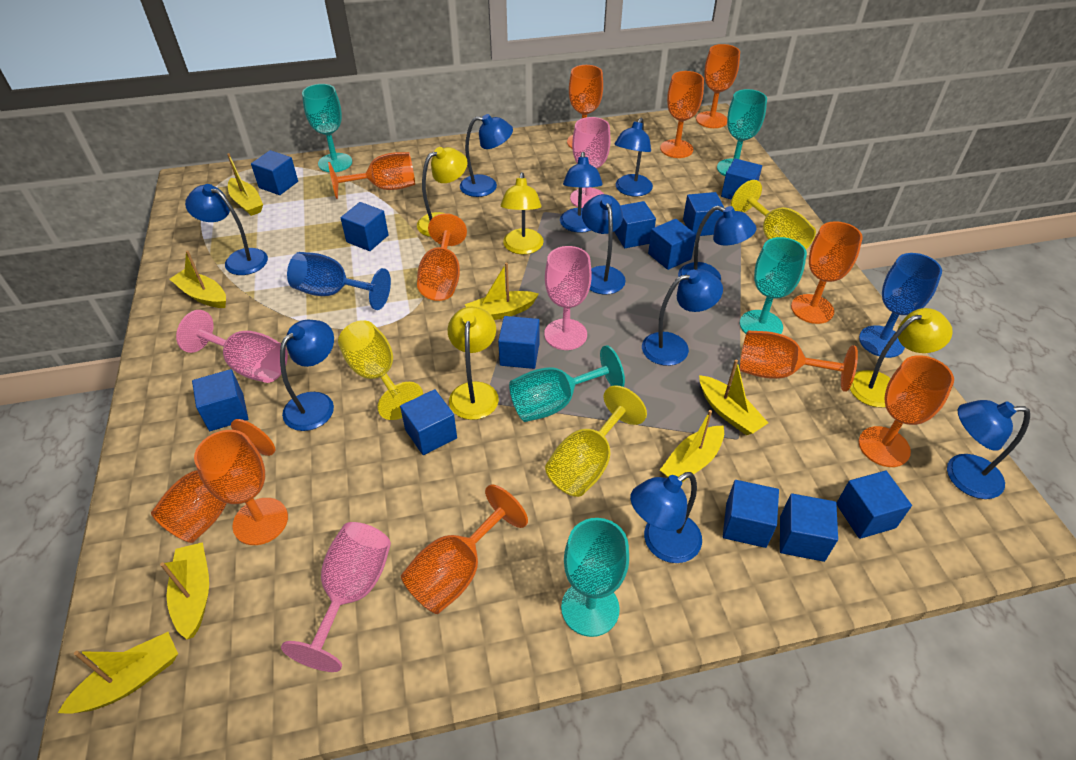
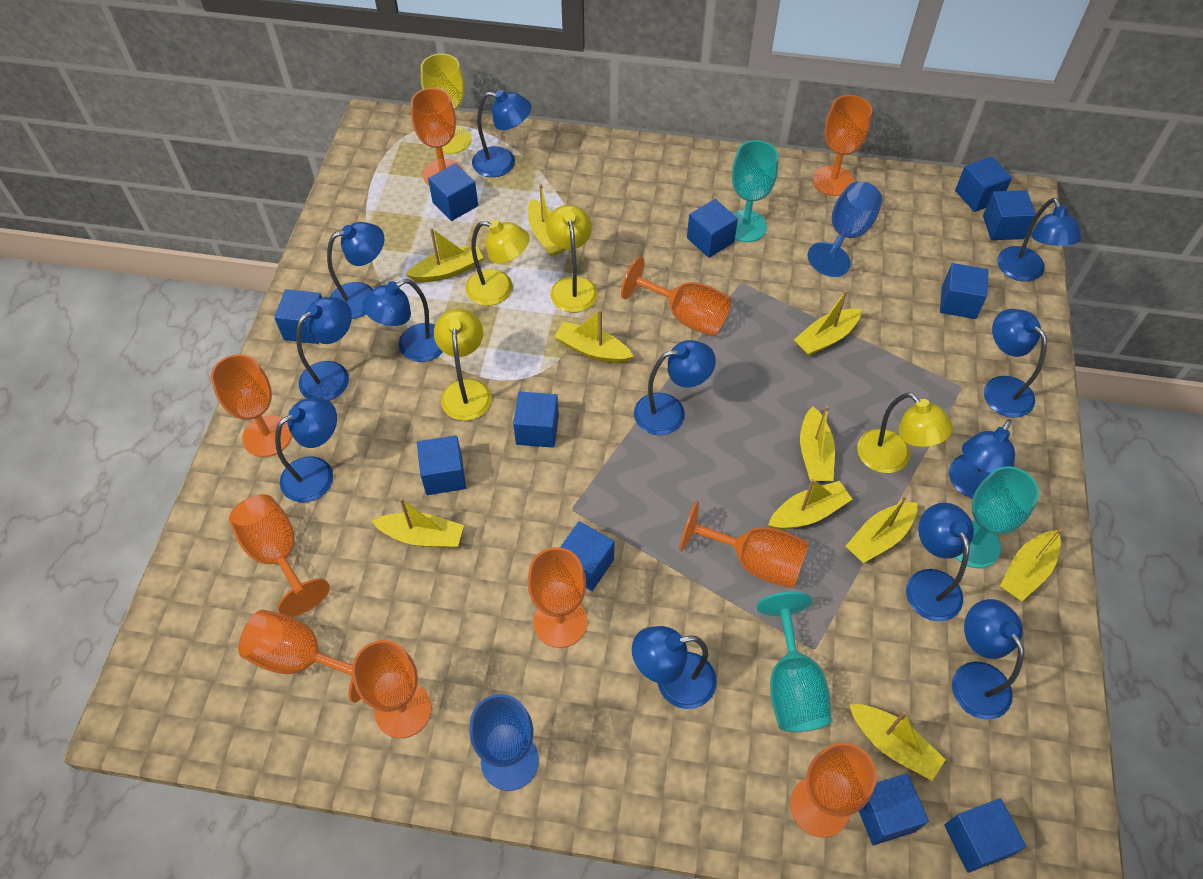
blue cube: [192,369,248,431] [251,150,298,195] [340,202,388,251] [400,389,457,455] [498,316,540,369] [614,201,656,248] [648,219,696,270] [683,192,724,236] [721,158,762,200] [723,480,779,548] [780,493,838,562] [836,471,912,539] = 12 -> [274,289,322,344] [417,435,466,495] [428,163,478,221] [513,391,559,448] [560,521,615,591] [687,199,738,258] [859,773,929,845] [940,263,989,319] [944,798,1026,873] [955,156,1012,212] [983,190,1036,240] = 11
blue lamp: [185,184,268,275] [280,319,334,431] [460,114,513,197] [560,152,603,233] [582,194,626,295] [614,118,653,196] [630,472,702,563] [642,269,723,366] [678,206,757,281] [947,400,1030,499] = 10 -> [275,398,337,502] [296,297,352,401] [327,222,384,319] [362,279,443,362] [472,90,531,177] [632,626,717,709] [634,340,716,435] [906,503,974,621] [949,419,1015,498] [952,599,1024,720] [984,309,1047,418] [997,198,1081,282] = 12
orange goblet: [151,419,275,543] [194,430,288,545] [328,152,415,199] [401,484,528,614] [417,213,467,301] [567,65,603,148] [660,71,704,158] [696,44,740,128] [740,331,858,392] [791,221,863,324] [859,355,954,467] = 11 -> [211,354,292,457] [229,494,330,617] [238,610,361,703] [352,640,432,738] [411,88,464,185] [527,547,587,648] [621,257,732,336] [679,501,809,588] [790,742,877,838] [813,95,872,196] = 10
pink goblet: [176,310,288,383] [281,522,391,672] [544,246,592,350] [570,117,610,208] = 4 -> none = 0
turquoise goblet: [302,84,352,172] [509,345,625,422] [561,518,629,637] [717,89,767,176] [740,237,807,334] = 5 -> [732,140,778,242] [757,592,832,732] [955,466,1039,568] = 3
yellow boat: [58,632,178,714] [160,542,209,639] [170,250,226,308] [227,153,263,216] [465,263,539,320] [660,410,724,482] [699,359,768,435] = 7 -> [372,498,464,548] [406,228,483,282] [528,184,566,256] [554,309,634,363] [768,479,852,530] [794,290,862,356] [800,406,835,481] [846,495,917,563] [849,704,946,781] [1000,529,1063,601] = 10
yellow goblet: [338,320,423,420] [545,385,647,497] [731,180,816,249] = 3 -> [421,54,472,154] = 1

